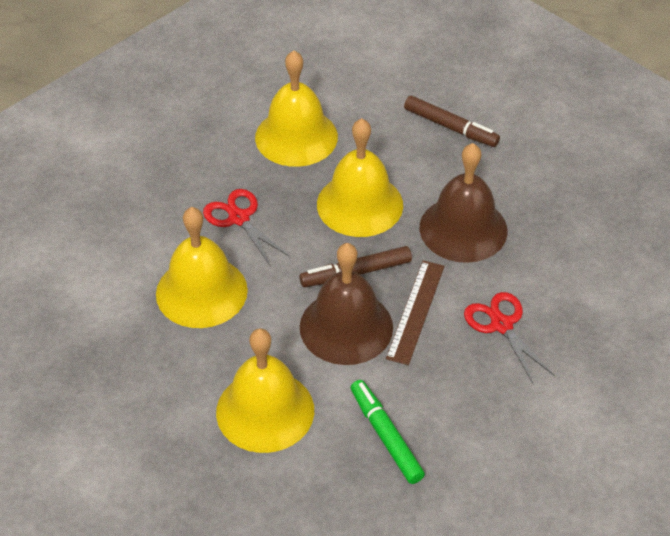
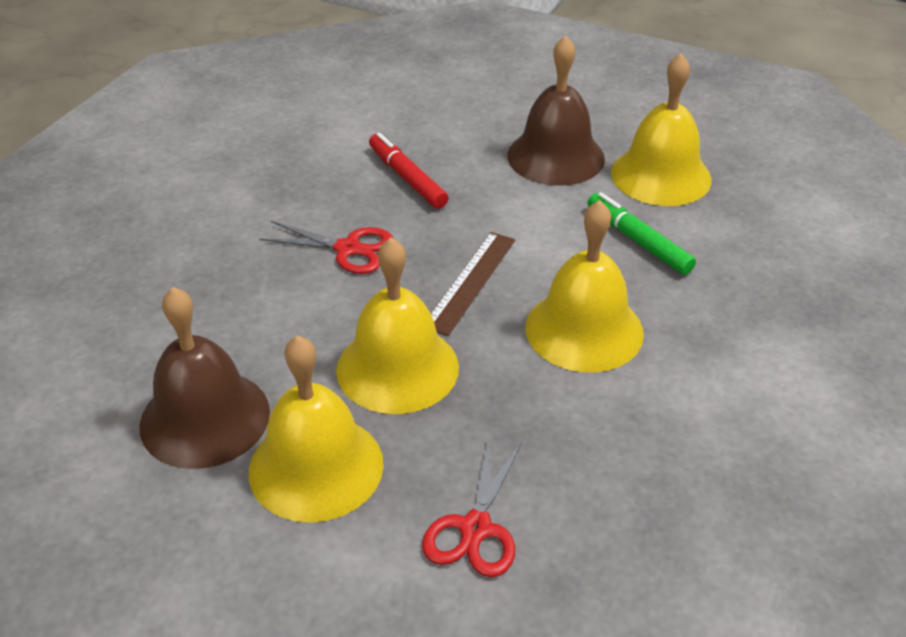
brown marker: [299,246,412,287] [404,96,500,147] = 2 -> none = 0
red marker: none = 0 -> [369,133,449,209] = 1

